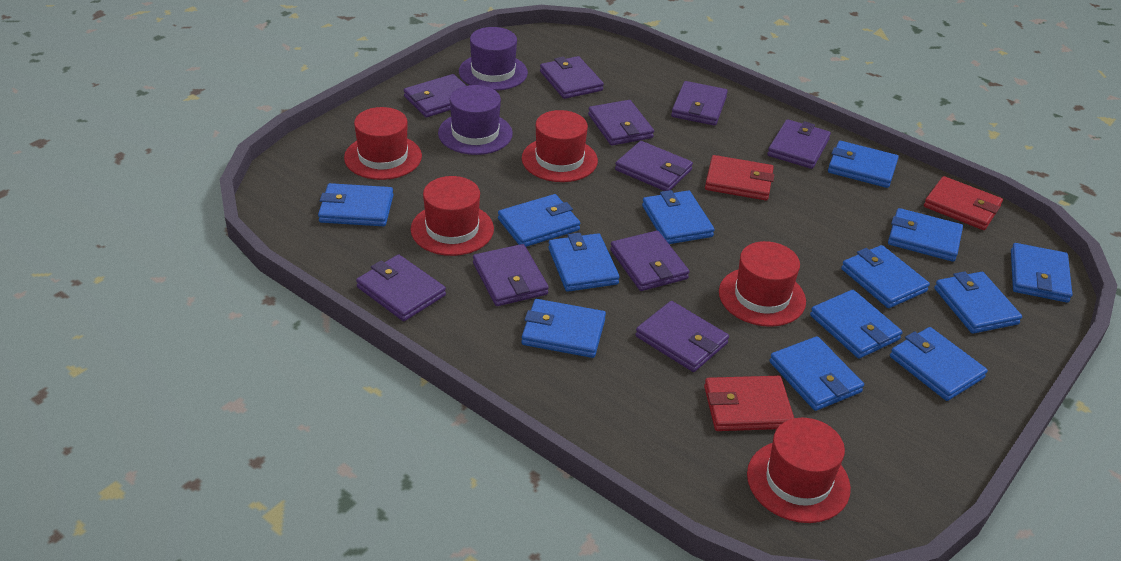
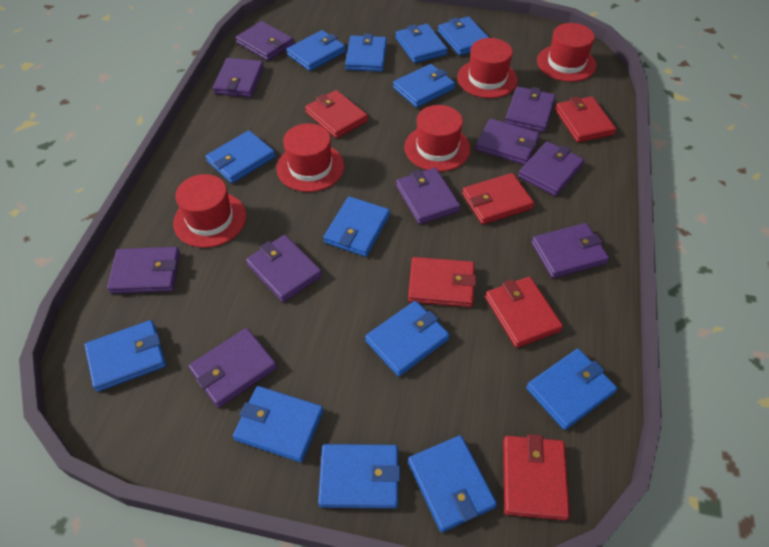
purple hat: [438,85,513,155] [459,27,528,91] = 2 -> none = 0
red wallet: [704,376,794,431] [705,155,774,200] [924,176,1003,230] = 3 -> [305,90,368,138] [408,257,476,307] [462,173,534,225] [485,277,563,348] [503,434,570,521] [555,96,616,143] = 6

